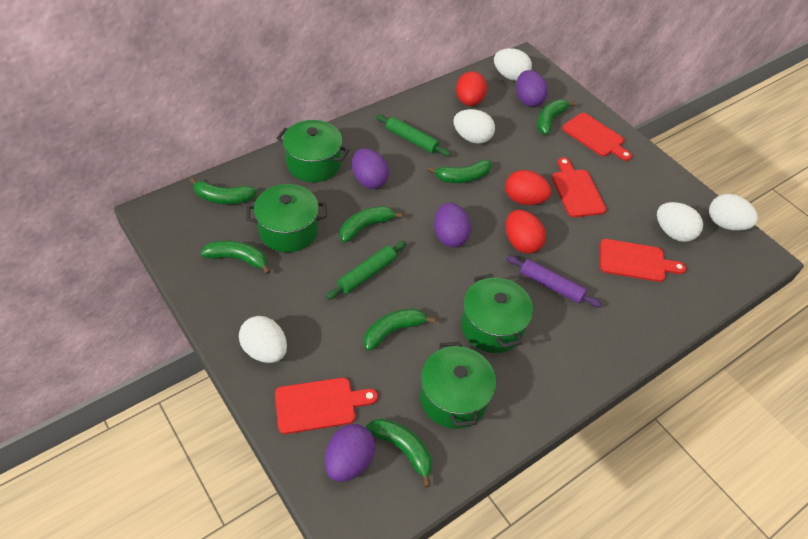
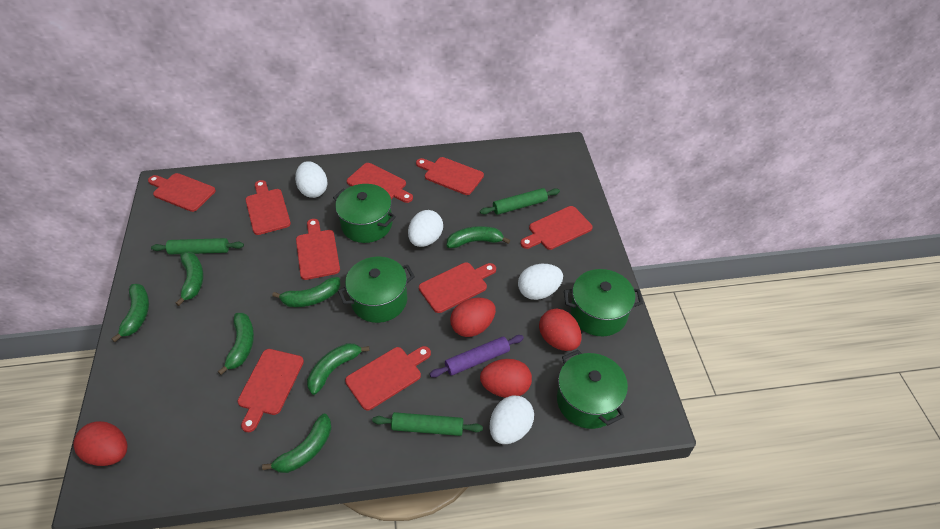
green rolling pin: [326,241,406,300] [376,115,451,156] = 2 -> [151,238,244,254] [372,412,483,436] [480,188,560,215] = 3
purple egg: [325,424,375,482] [352,148,389,189] [434,202,471,247] [516,70,548,107] = 4 -> none = 0
red cutting board: [275,378,378,434] [552,157,607,218] [562,113,632,161] [600,239,686,282] = 4 -> [148,173,216,212] [237,349,304,432] [245,180,291,235] [296,219,340,280] [345,346,431,410] [347,163,413,203] [416,157,484,195] [419,262,496,313] [521,206,593,250] = 9
red egg: [456,71,487,106] [505,170,552,205] [506,210,546,254] = 3 -> [73,421,127,466] [450,298,496,337] [480,359,532,398] [539,308,582,351] = 4
white egg: [239,316,287,363] [453,109,495,144] [494,48,532,81] [657,202,703,242] [709,194,758,231] = 5 -> [295,161,328,198] [408,210,443,247] [490,396,534,444] [518,264,563,300] = 4

